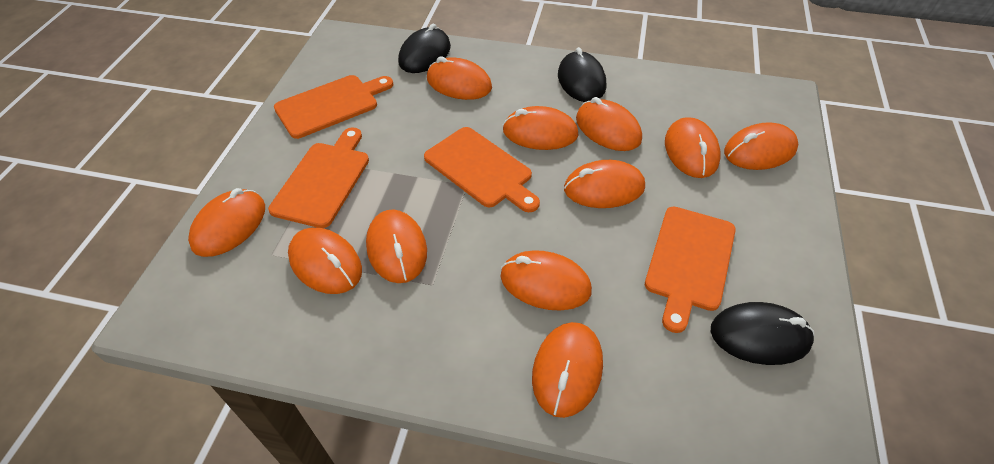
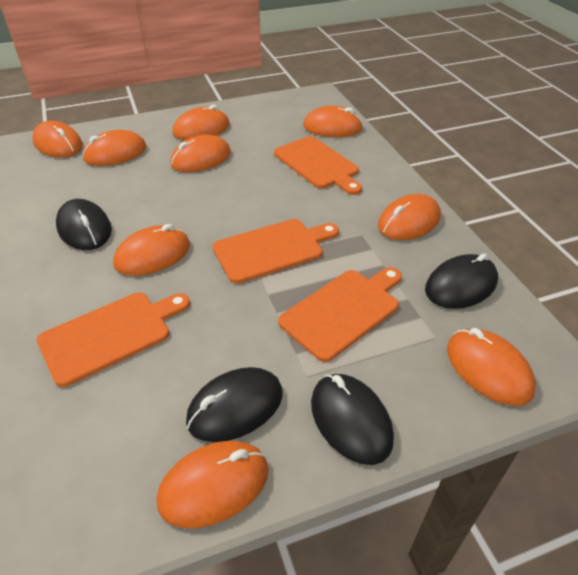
black mouse: [398,24,451,73] [558,47,606,102] [711,302,814,365] = 3 -> [56,199,112,250] [186,367,283,442] [311,374,394,465] [425,253,498,309] = 4
orange mouse: [188,188,265,257] [288,227,362,294] [366,209,427,283] [427,56,492,100] [501,250,592,311] [503,106,579,150] [532,322,603,418] [564,160,645,208] [576,97,642,151] [665,117,721,178] [724,122,798,170] = 11 -> [32,120,83,158] [82,130,147,166] [113,224,190,276] [156,441,269,528] [170,135,231,172] [172,105,230,140] [303,106,363,137] [378,194,441,240] [447,328,536,406] = 9

